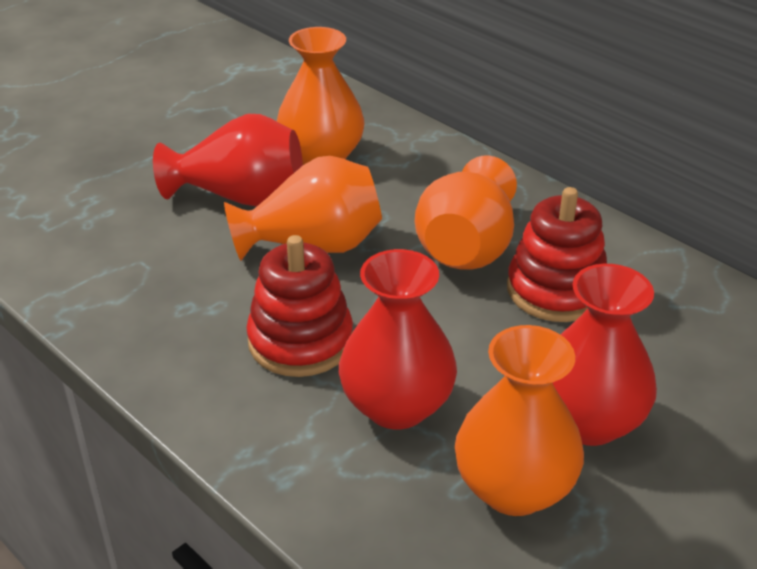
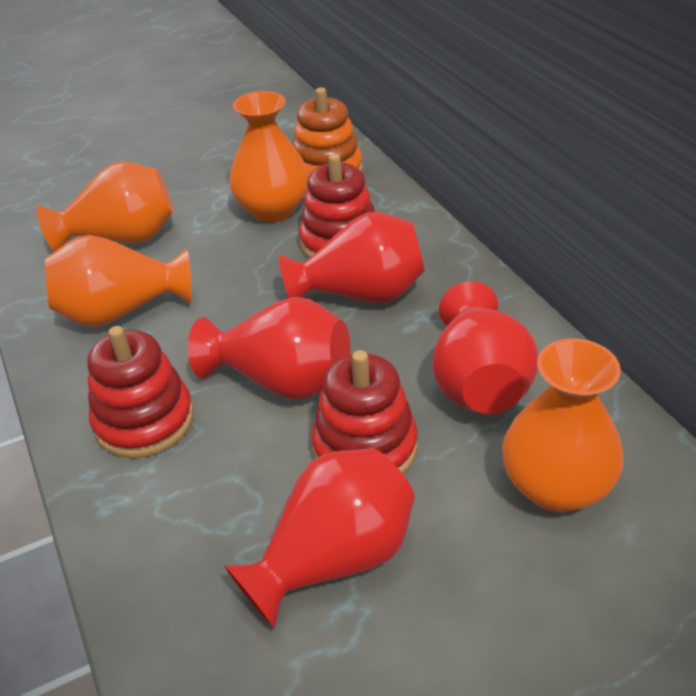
orange stacking toy: none = 0 -> [292,87,363,175] = 1
red stacking toy: [246,235,353,377] [507,187,607,322] = 2 -> [87,326,194,458] [299,153,375,258] [311,350,418,474] = 3
red vase: [153,114,303,207] [339,249,457,429] [553,264,657,446] = 3 -> [188,297,350,400] [224,448,415,630] [279,212,425,302] [432,281,538,414] = 4

